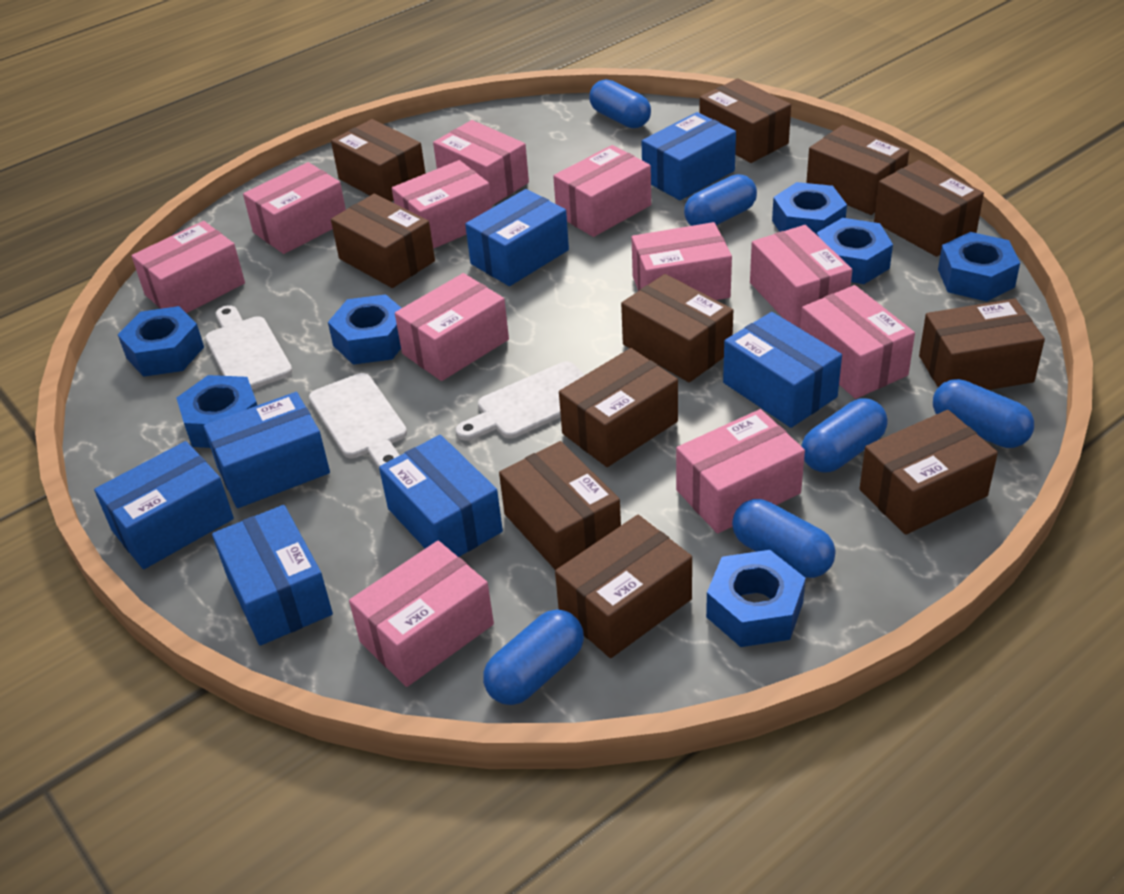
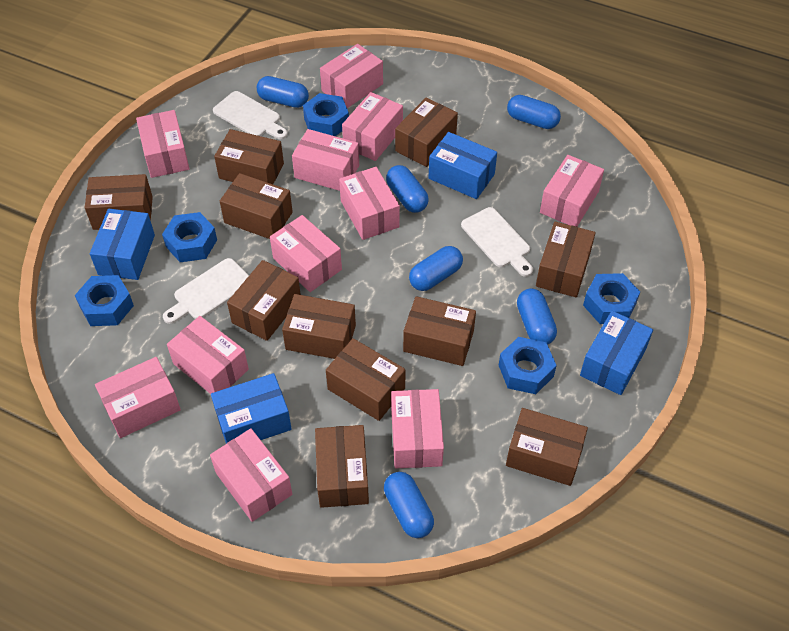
blue box: [94,441,234,569] [204,392,330,508] [212,505,333,646] [379,435,503,557] [465,189,569,286] [642,112,736,200] [723,312,842,428] = 7 -> [90,209,155,280] [211,373,292,444] [428,132,497,199] [580,311,653,395] = 4
blue nut: [118,306,204,377] [177,375,258,448] [328,294,401,365] [706,550,806,647] [772,182,847,235] [817,218,893,284] [938,232,1020,302] = 7 -> [75,275,134,326] [162,212,217,262] [303,93,349,136] [499,337,557,394] [583,273,640,324] = 5

